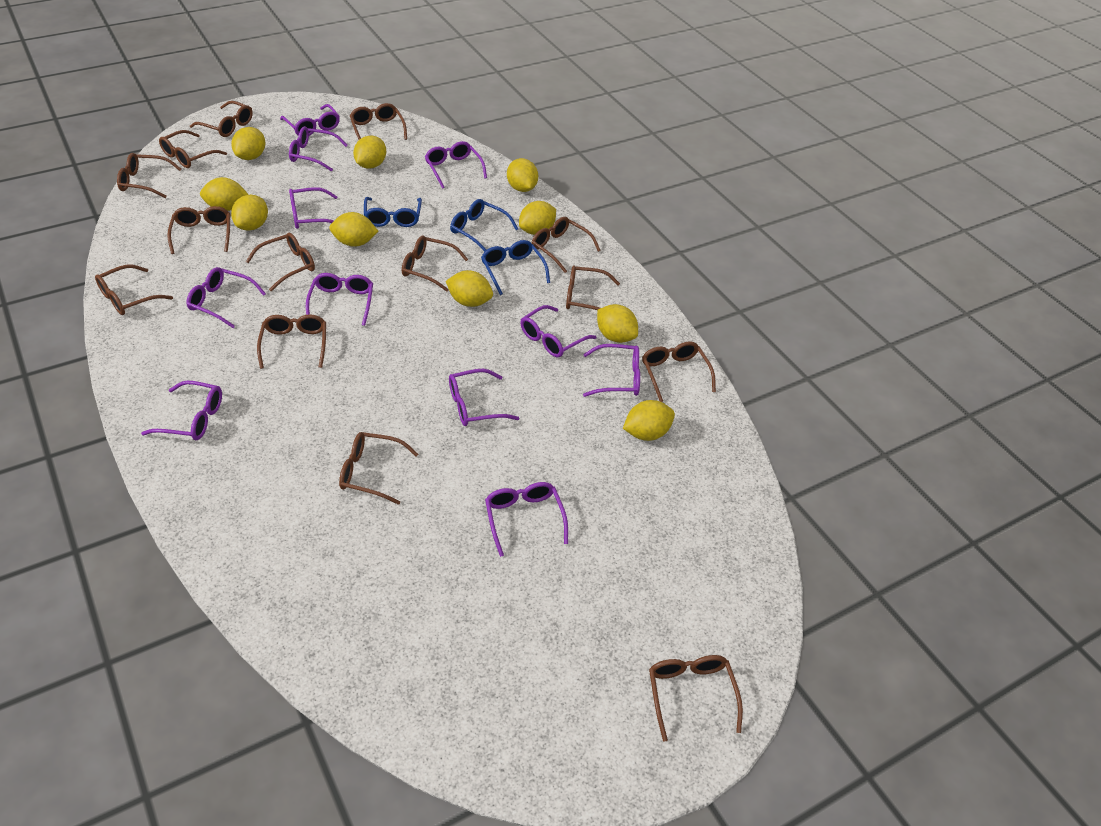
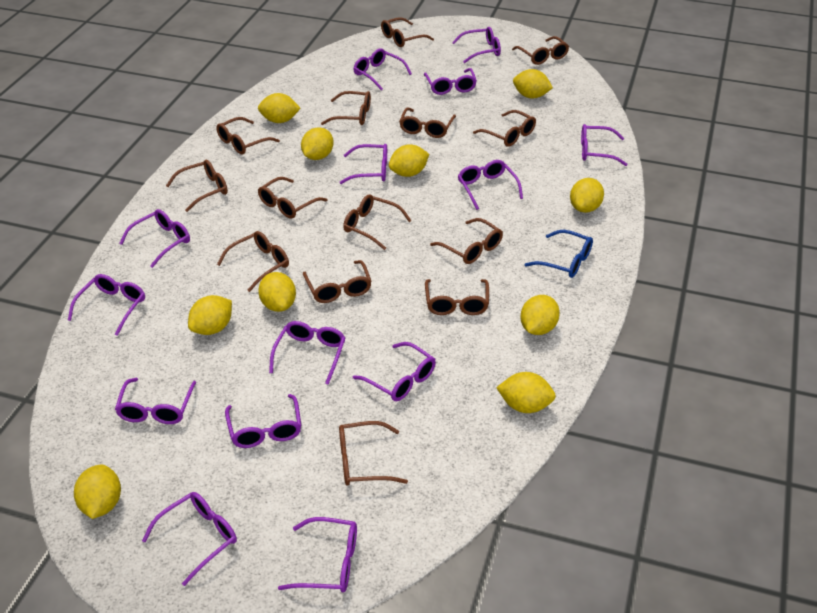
blue glasses: [364,197,422,227] [450,199,518,252] [481,240,550,295] = 3 -> [525,230,593,278] = 1
purple glasses: [141,381,222,440] [186,267,266,328] [280,104,340,136] [289,126,348,171] [289,187,338,229] [306,273,373,326] [425,141,487,189] [449,369,519,426] [485,482,568,557] [520,305,596,357] [583,344,640,397] = 11 -> [68,274,145,336] [115,378,197,424] [119,209,190,268] [142,492,237,586] [225,394,301,448] [269,321,346,385] [278,517,357,592] [339,144,387,184] [353,48,412,91] [353,342,436,401] [424,68,477,95] [452,27,501,63] [458,160,523,210] [581,124,628,166] = 14

